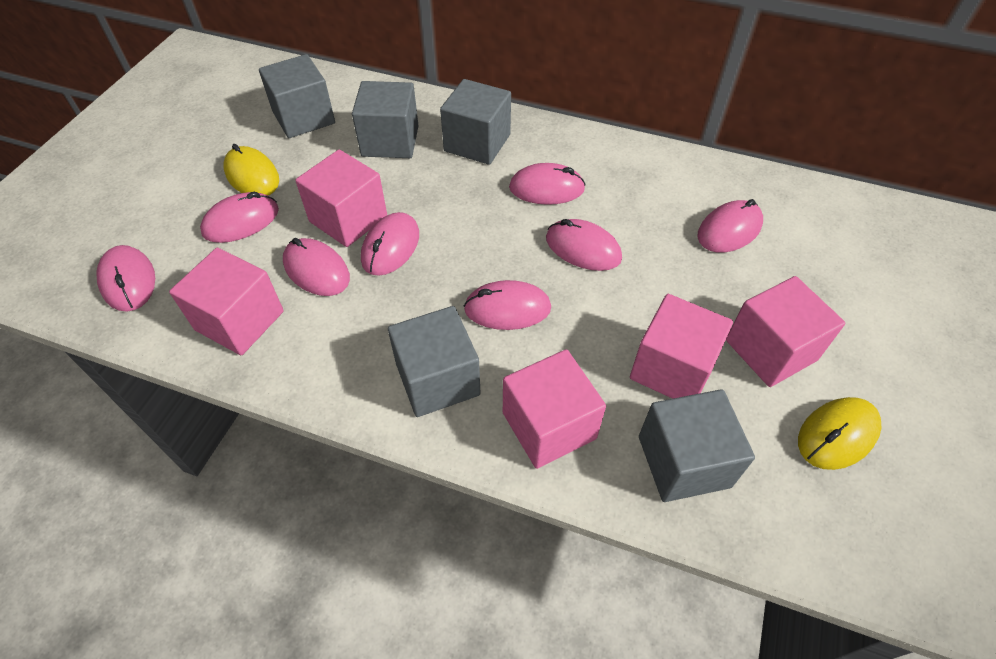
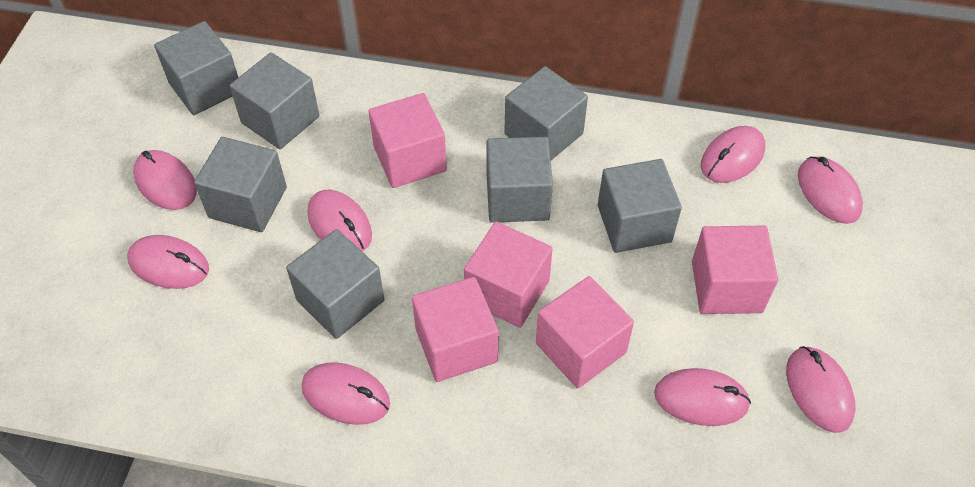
grey cube: [259,54,335,138] [352,81,419,158] [388,306,481,417] [440,79,511,165] [639,389,755,502] = 5 -> [154,21,238,115] [194,137,287,232] [230,53,319,149] [286,229,385,339] [487,137,553,223] [504,66,588,160] [598,159,682,253] = 7
yellow mouse: [223,144,279,196] [798,397,882,470] = 2 -> none = 0

